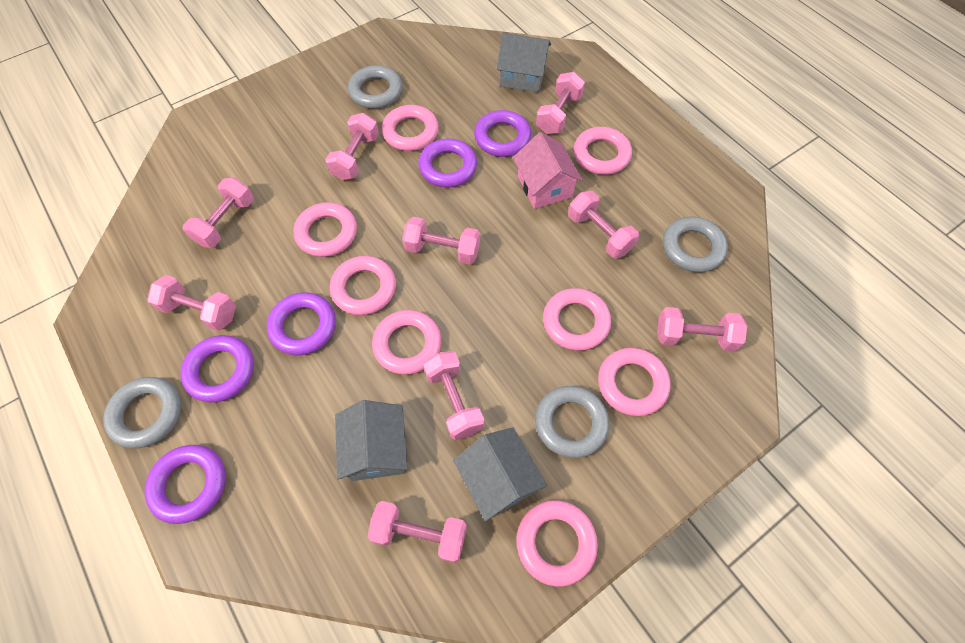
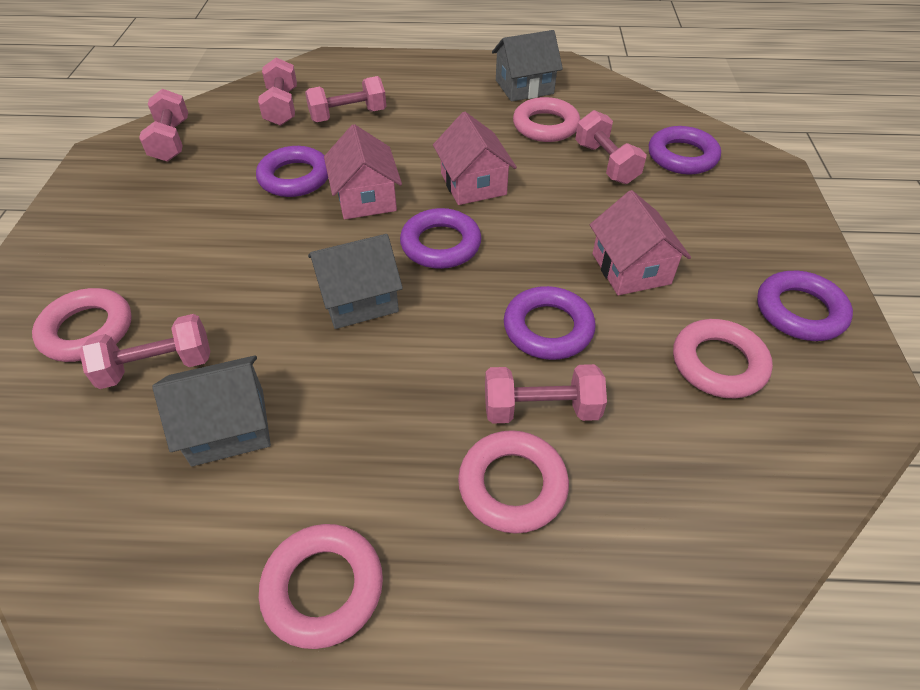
grey ring: [103,377,182,448] [348,65,402,109] [535,386,609,458] [663,217,728,272] = 4 -> none = 0
pink dumbbell: [147,275,236,331] [183,178,254,248] [325,113,379,180] [368,501,467,563] [402,217,480,265] [423,351,484,440] [536,72,585,134] [568,191,639,258] [657,307,747,352] = 9 -> [79,314,210,389] [139,89,188,162] [258,58,297,126] [305,76,386,122] [485,364,607,424] [575,110,647,184] = 6
pink house: [513,132,583,209] = 1 -> [324,124,402,219] [433,112,517,205] [590,190,691,295] = 3
pink ring: [293,202,357,257] [330,256,396,315] [372,310,441,375] [382,105,439,151] [516,500,598,587] [543,288,611,351] [574,127,632,175] [598,348,670,416] = 8 -> [32,288,132,362] [259,524,383,649] [458,430,569,534] [513,97,580,142] [673,319,773,398] = 5

